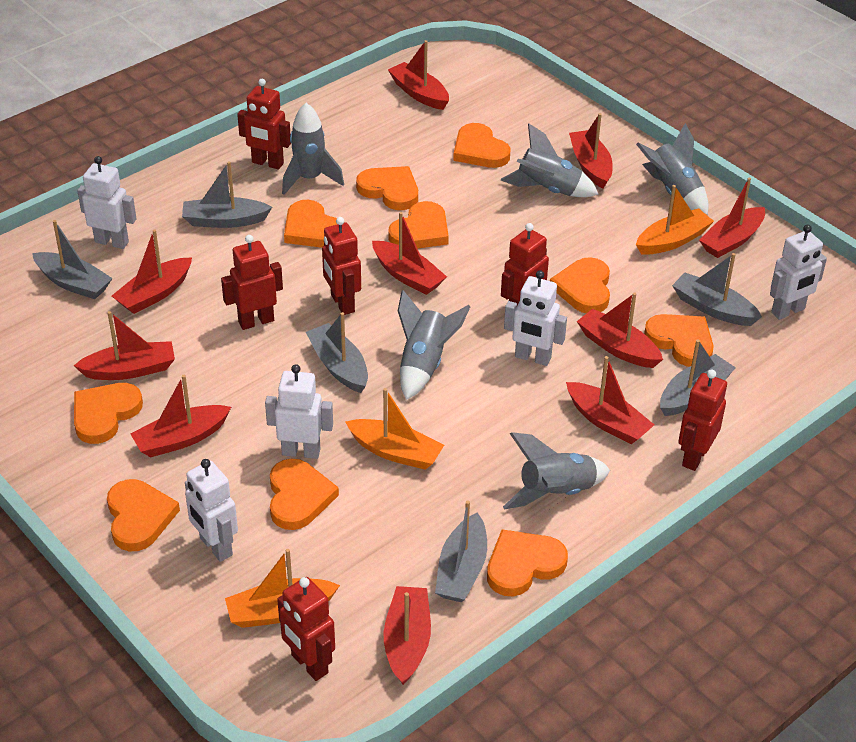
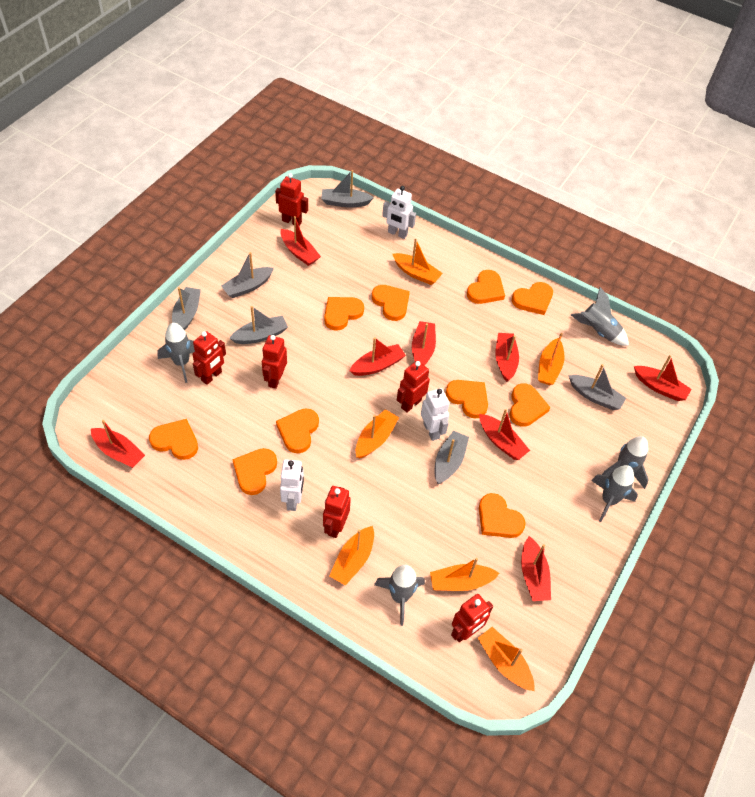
orange boat: [225,549,340,628] [345,388,444,470] [636,185,714,255] = 3 -> [329,526,374,586] [356,409,399,459] [392,239,443,285] [430,558,500,591] [478,627,535,691] [538,333,564,385] = 6
red boat: [74,311,175,380] [112,229,192,314] [131,375,231,457] [372,212,447,295] [384,586,431,685] [388,40,449,110] [566,356,654,444] [569,113,613,188] [577,292,663,368] [699,177,765,258] = 10 -> [91,420,145,468] [281,216,321,266] [350,337,406,376] [412,321,436,365] [479,409,530,460] [495,333,519,382] [521,536,551,601] [634,355,692,401] = 8
white robot: [77,156,137,249] [185,459,238,562] [265,364,333,459] [504,270,567,366] [770,225,827,320] = 5 -> [280,459,304,511] [382,186,416,239] [421,388,449,441] = 3

